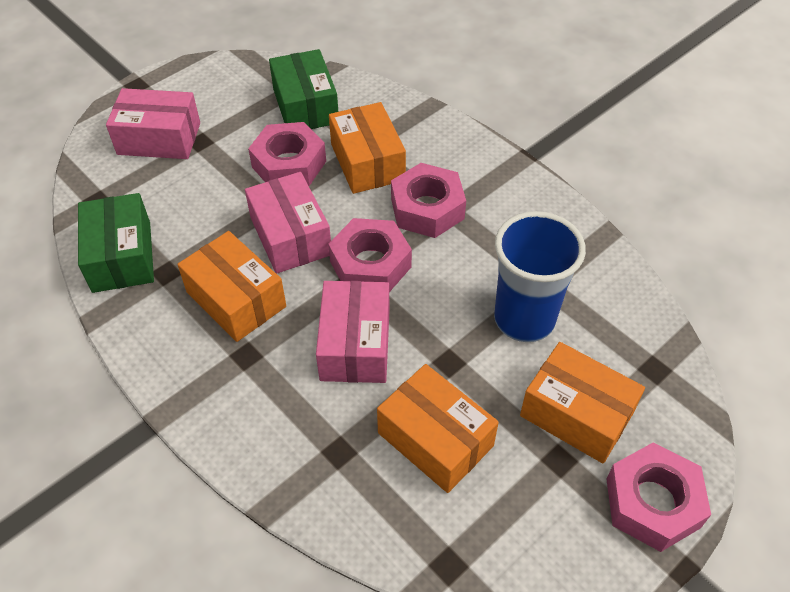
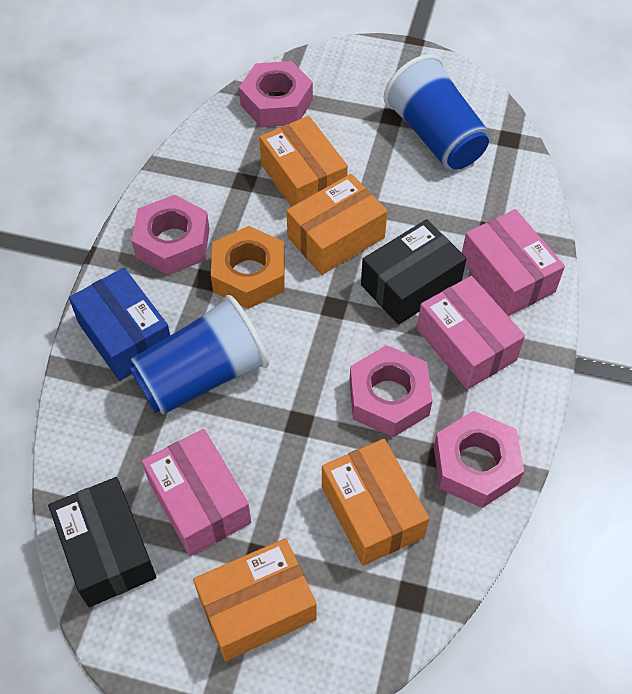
black box: none = 0 -> [48,477,156,607] [361,219,467,325] = 2
blue box: none = 0 -> [69,268,170,381] = 1
blue cup: [494,211,586,342] = 1 -> [129,295,269,415] [384,54,490,170] = 2
green box: [78,193,154,293] [269,49,338,129] = 2 -> none = 0
orange nut: none = 0 -> [211,226,285,309] = 1

